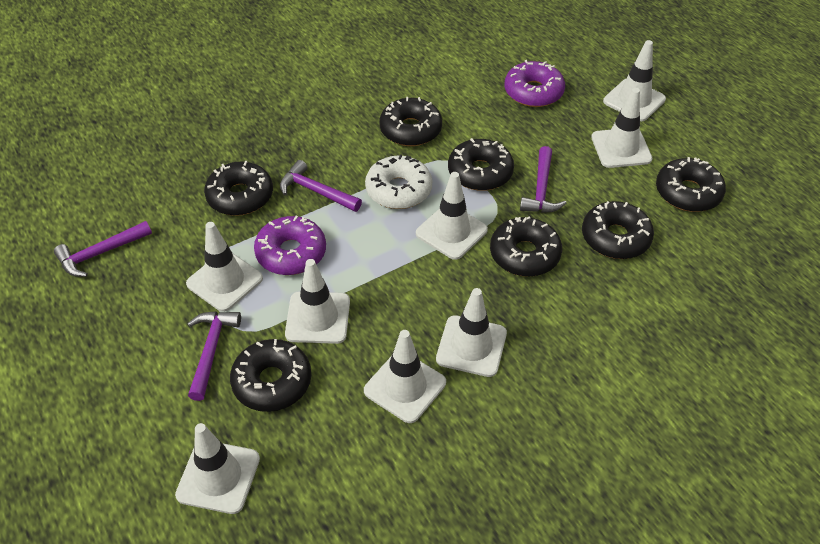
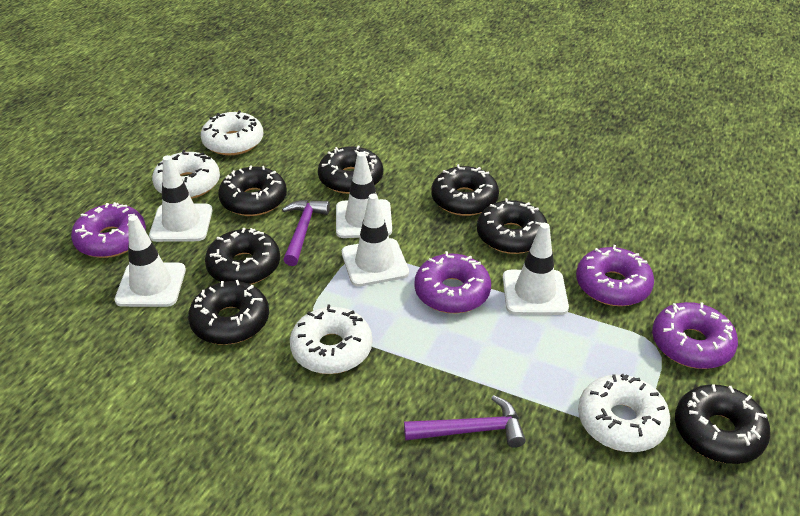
purple donut: [254,216,326,275] [504,60,565,107] = 2 -> [71,202,146,258] [414,251,491,313] [576,245,654,306] [652,302,738,369] = 4
purple hammer: [54,221,152,277] [187,311,241,401] [280,160,362,212] [520,146,566,213] = 4 -> [282,200,330,266] [404,395,526,448] = 2
white donut: [365,154,432,209] = 1 -> [152,150,220,199] [201,110,263,155] [290,304,372,374] [578,374,670,452] = 4
white traffic cone: [175,423,260,514] [186,222,263,312] [285,259,350,344] [364,330,446,423] [416,172,488,260] [436,288,507,377] [591,88,653,168] [603,40,666,121] = 8 -> [115,215,186,307] [149,155,213,242] [336,152,392,238] [342,194,409,287] [503,223,569,315] = 5

